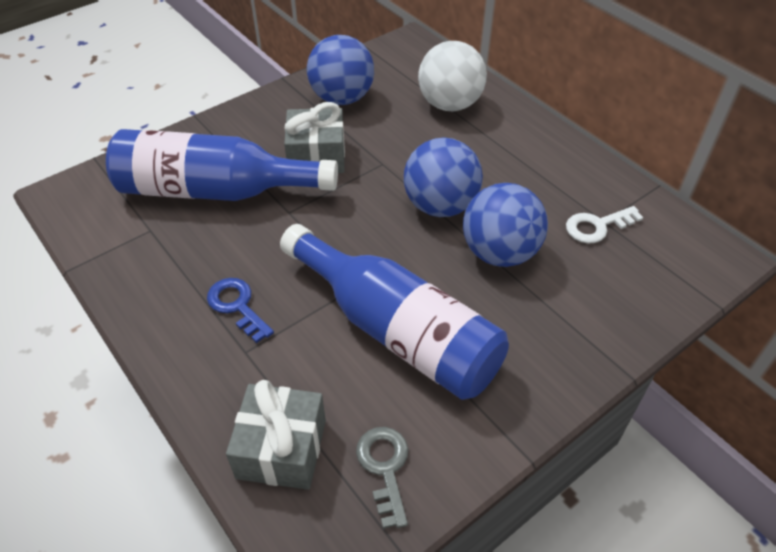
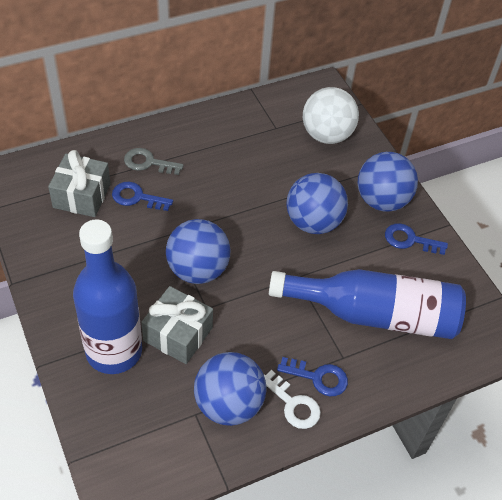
blue ball: [307,35,374,105] [404,137,483,217] [463,183,548,267] = 3 -> [166,219,230,284] [194,352,266,426] [287,173,348,234] [357,152,418,212] = 4
blue key: [207,278,274,343] = 1 -> [112,182,173,211] [277,357,348,396] [385,223,448,255] = 3

